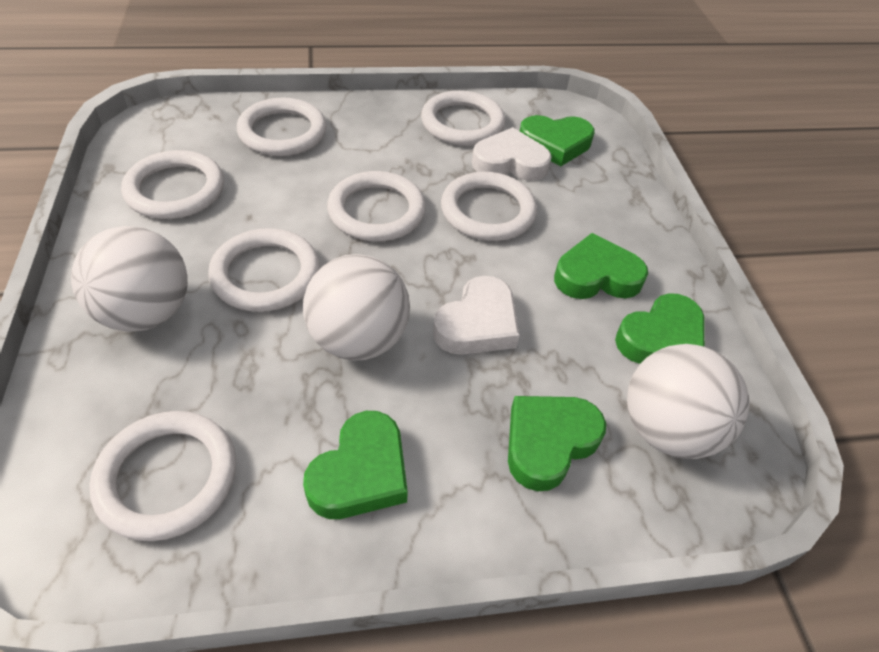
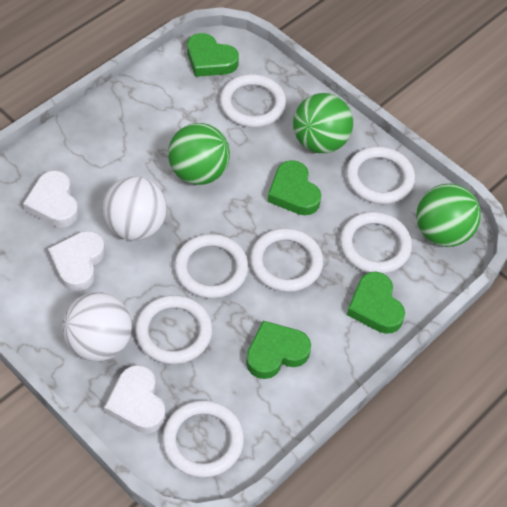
green ball: none = 0 -> [168,123,230,185] [293,93,353,153] [416,184,481,247] = 3
green heart: [303,411,408,519] [508,396,606,491] [520,115,595,166] [554,233,648,299] [615,293,705,364] = 5 -> [187,33,239,77] [246,321,311,379] [267,160,321,215] [347,272,405,334] = 4
white ball: [71,226,188,332] [303,254,410,361] [627,344,749,459] = 3 -> [62,292,132,361] [102,176,167,241] = 2
white heart: [433,276,519,355] [472,127,552,181] = 2 -> [23,171,79,228] [48,231,105,291] [104,365,166,433] = 3

